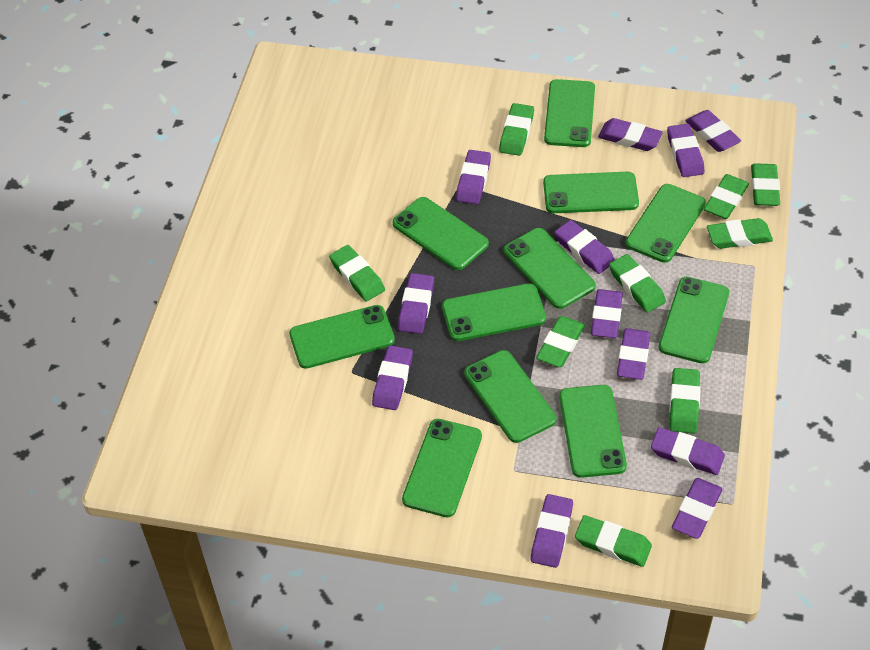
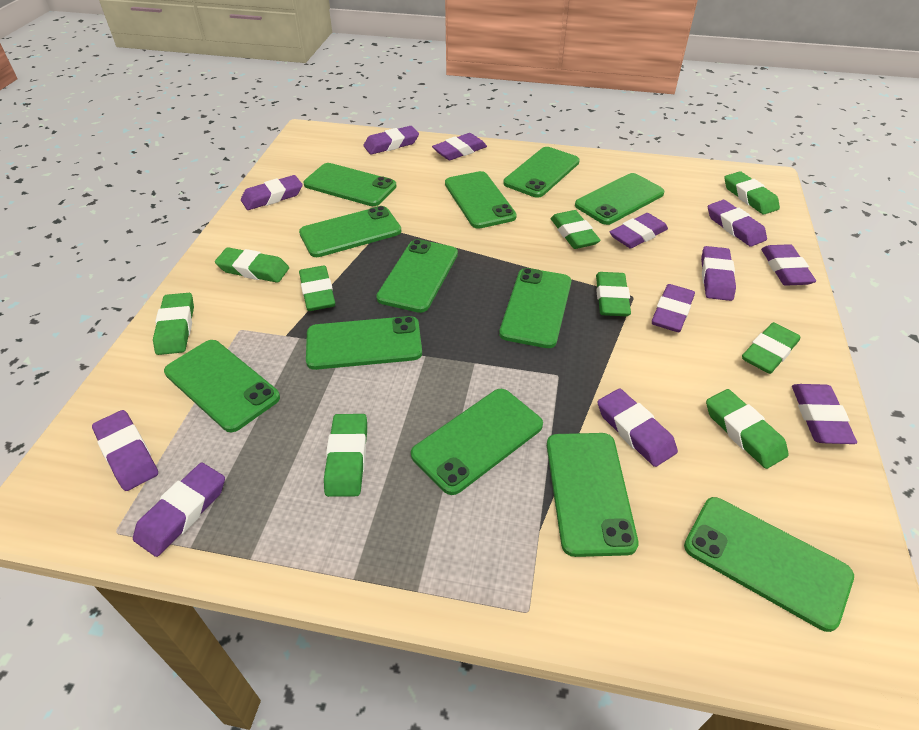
green phone: [289,305,395,369] [393,197,489,270] [402,419,482,517] [442,283,546,341] [464,350,556,443] [504,228,596,309] [543,172,639,213] [544,79,595,147] [559,385,627,478] [626,184,706,263] [659,277,729,364] = 11 -> [164,340,280,432] [299,206,401,257] [304,163,397,206] [306,316,422,370] [376,239,458,313] [411,389,543,495] [445,171,517,229] [499,268,571,348] [503,147,579,198] [547,433,638,557] [575,173,664,225] [684,497,854,632] = 12

